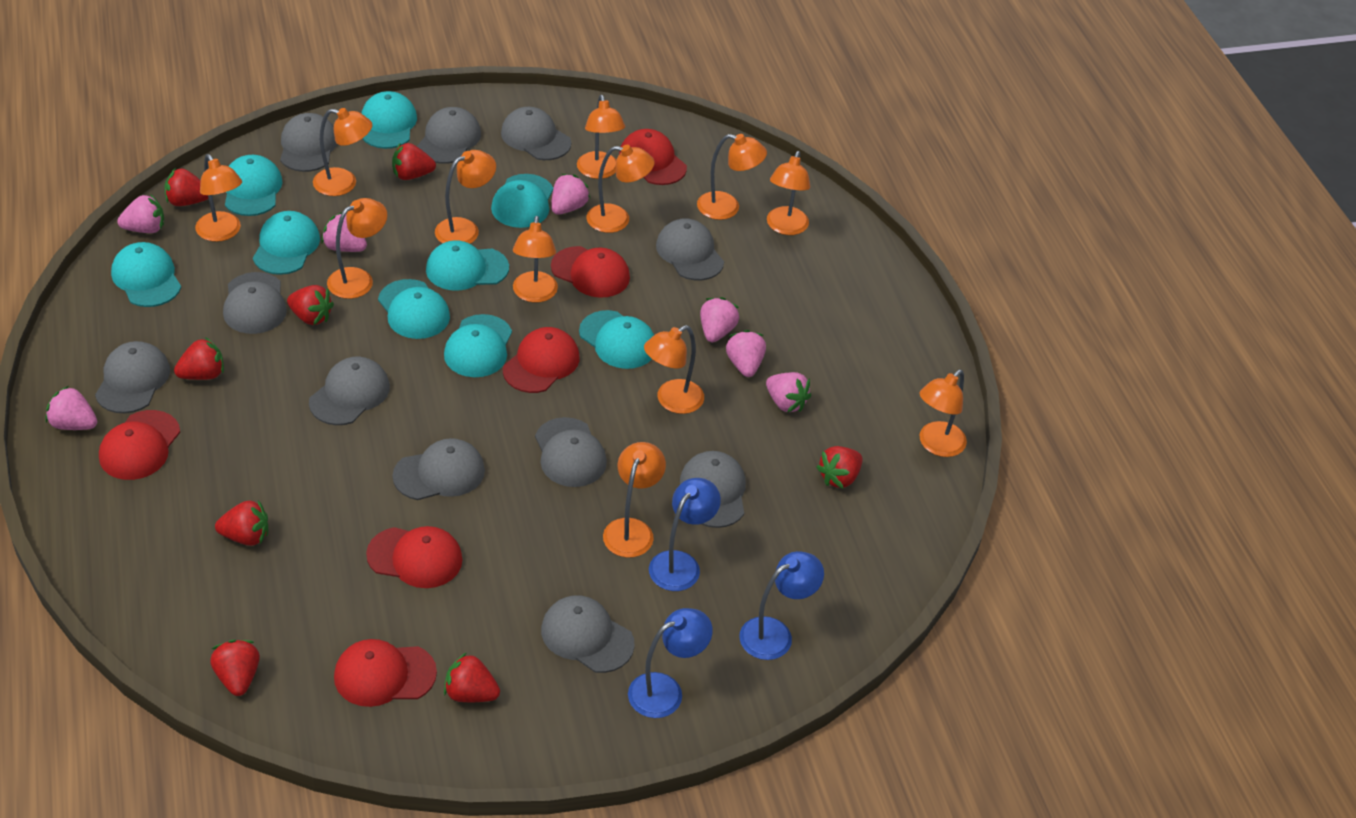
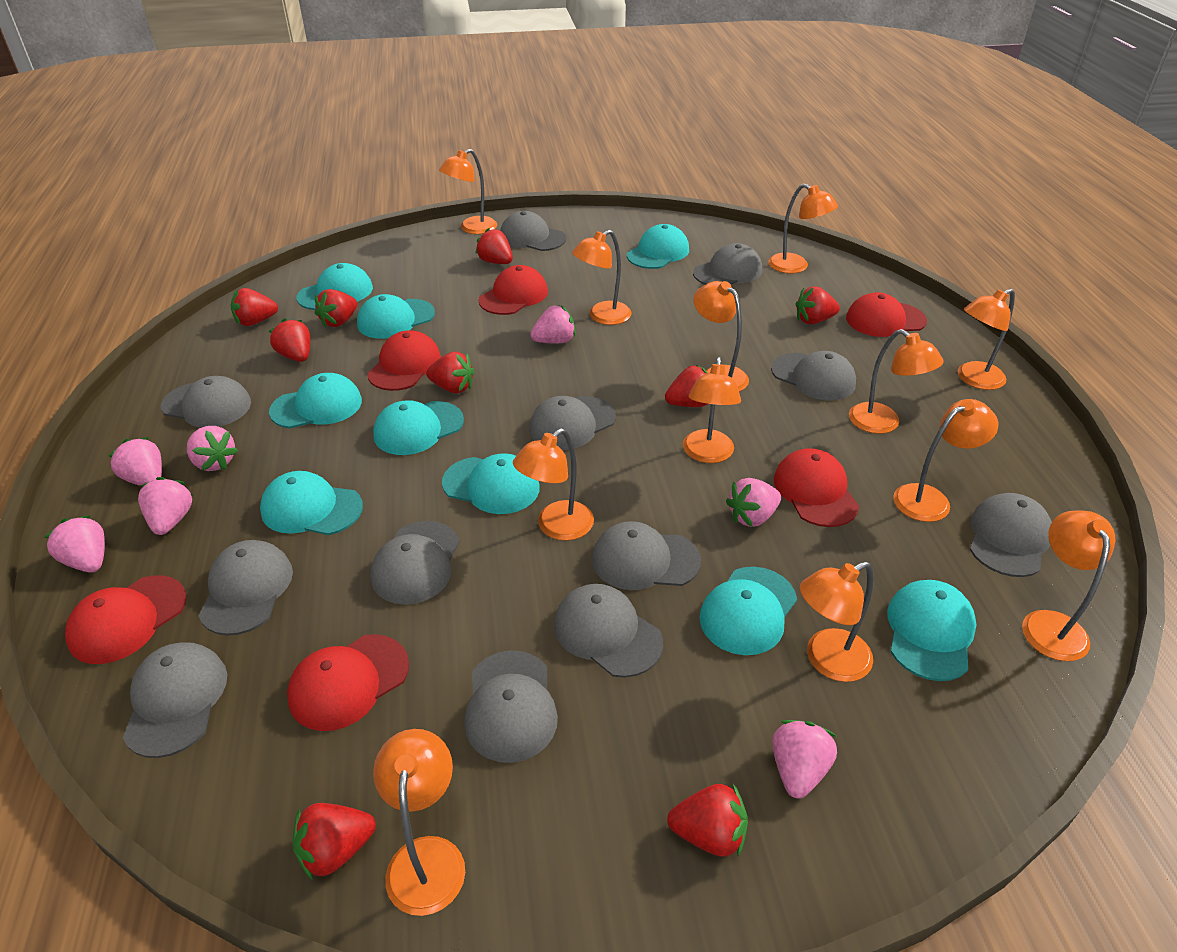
blue lamp: [628,608,713,718] [649,478,721,591] [739,551,824,660] = 3 -> none = 0
grey cap: [95,341,170,413] [223,272,287,334] [280,113,337,172] [309,357,390,425] [393,438,485,500] [417,107,481,164] [501,107,571,160] [535,417,607,487] [541,596,635,673] [656,218,724,280] [680,451,746,528] = 11 -> [123,642,227,758] [161,376,251,428] [199,540,293,636] [371,521,460,605] [464,651,558,763] [500,211,566,251] [529,396,616,450] [554,584,663,678] [592,521,701,590] [693,243,762,285] [771,351,856,400] [970,493,1052,577] = 12
red strawberry: [165,168,209,206] [174,337,224,380] [210,640,260,696] [215,500,268,546] [287,285,334,325] [392,143,436,180] [444,652,500,702] [816,446,863,489] = 8 -> [231,288,278,326] [269,318,310,362] [292,803,376,880] [315,289,357,327] [426,352,475,393] [475,228,513,264] [665,365,708,407] [667,784,748,857] [796,286,840,325] = 9

